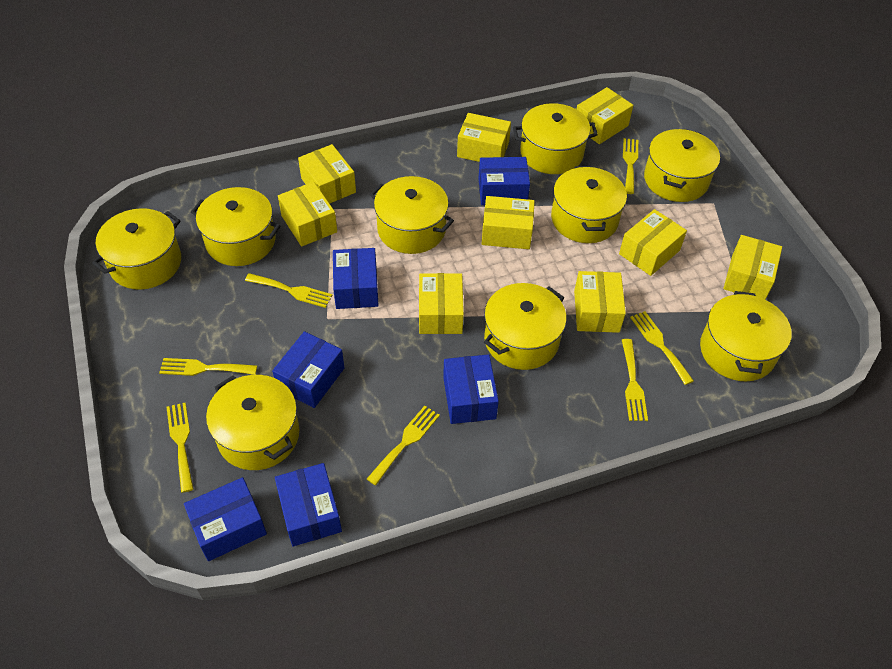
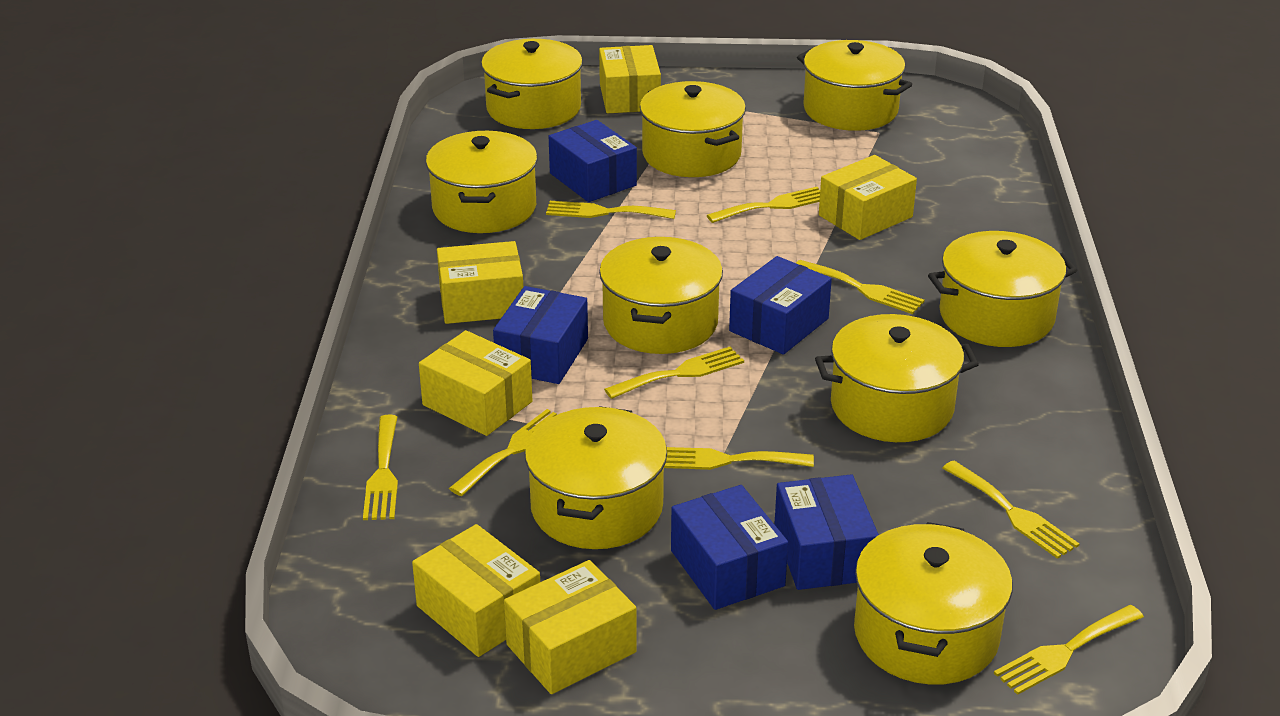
blue box: [184,477,267,561] [272,331,344,408] [275,463,342,546] [333,248,379,309] [443,354,499,424] [478,157,530,205] = 6 -> [493,286,588,384] [549,120,637,202] [671,485,788,610] [729,256,832,355] [774,474,879,590] = 5
yellow box: [278,182,337,247] [298,144,356,204] [419,273,464,334] [457,113,511,162] [482,196,535,249] [574,271,626,333] [577,87,633,144] [619,209,687,276] [723,235,782,300] = 9 -> [412,524,540,657] [419,330,532,436] [437,241,523,324] [504,560,637,694] [599,45,661,113] [819,155,917,240] = 6
yellow fork: [159,358,257,376] [166,403,194,493] [245,273,332,308] [367,406,440,485] [622,339,648,421] [623,138,638,194] [630,311,694,385] = 7 -> [363,415,398,520] [449,409,557,496] [546,201,676,219] [604,347,744,399] [664,447,814,470] [707,187,820,223] [796,260,925,314] [942,460,1079,559] [994,605,1144,695] = 9

